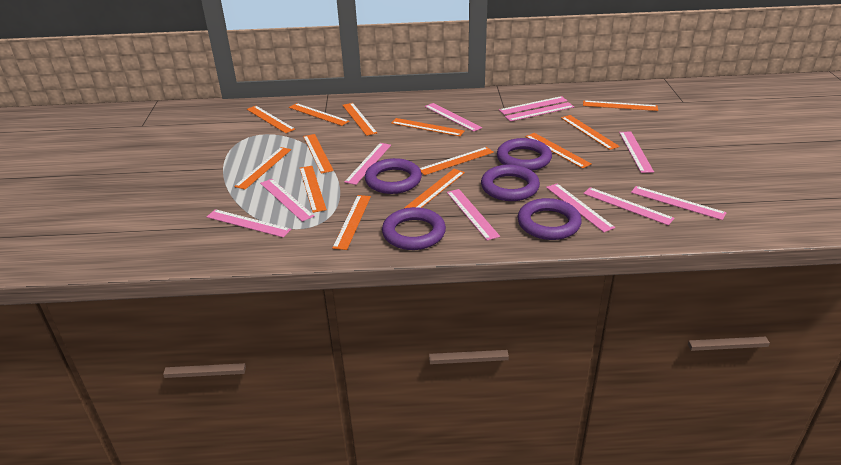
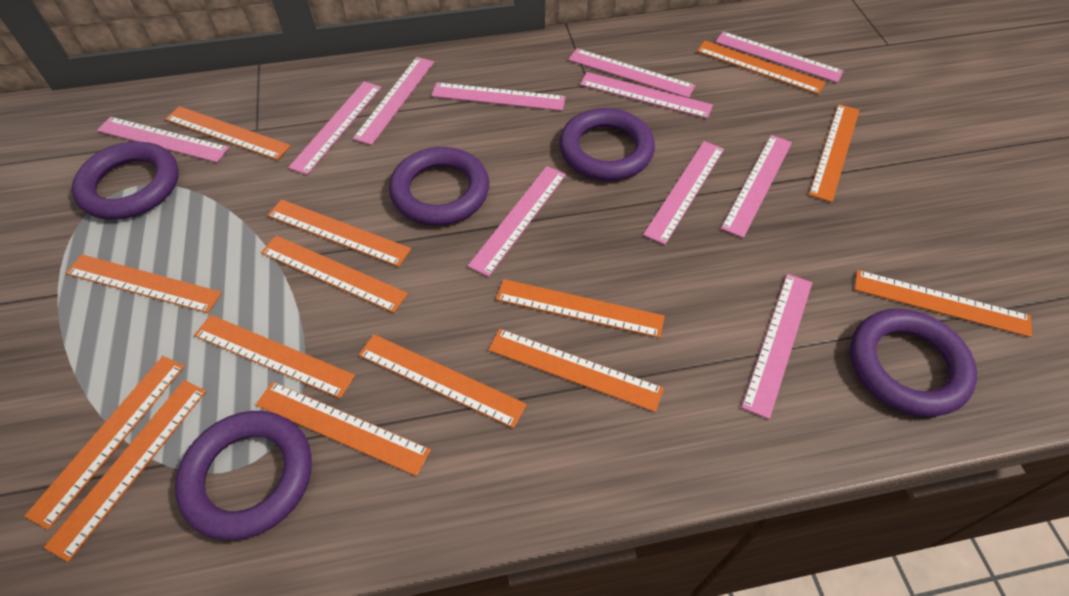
orange ruler: [234,147,291,189] [247,106,295,133] [289,103,349,126] [300,166,327,213] [303,134,334,174] [332,195,371,250] [342,103,377,136] [391,118,464,136] [404,169,465,209] [420,147,494,175] [525,133,591,168] [561,115,620,150] [583,100,658,111] = 13 -> [24,356,185,530] [44,380,206,562] [66,254,222,313] [165,106,291,160] [194,315,355,398] [256,382,431,476] [261,235,408,313] [267,199,411,267] [359,334,527,428] [489,329,664,412] [496,279,665,338] [697,41,826,94] [809,104,860,202] [854,270,1032,337] = 14

